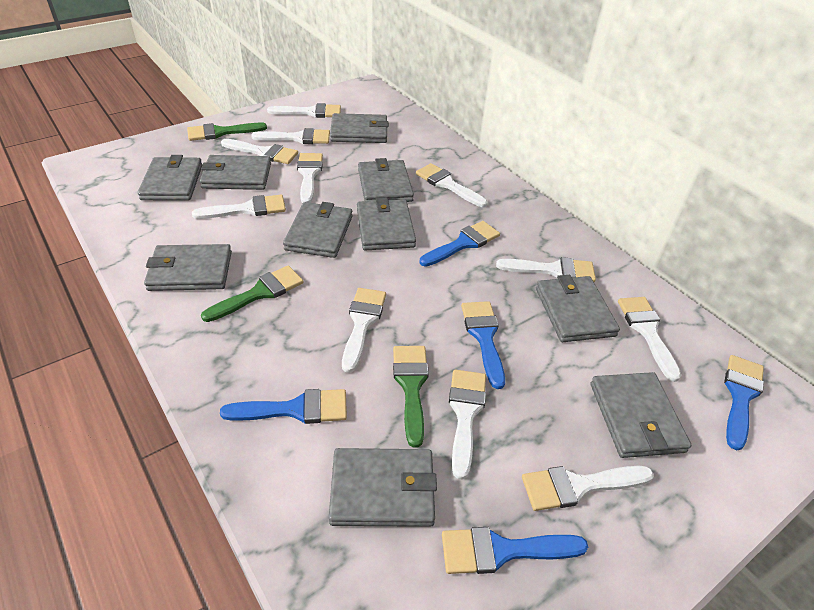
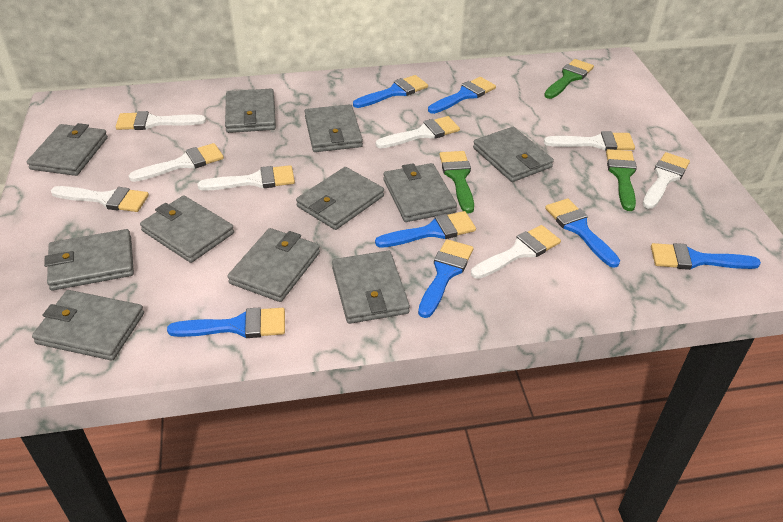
blue brush: [220,389,347,424] [420,221,500,267] [442,527,588,574] [461,301,505,389] [724,355,764,450] = 5 -> [167,307,285,338] [353,75,428,108] [375,211,476,248] [418,239,473,318] [428,77,496,114] [545,198,620,268] [651,243,761,270] = 7
grey wallet: [138,155,202,201] [144,244,232,291] [200,155,271,190] [283,202,353,258] [329,448,437,527] [330,113,389,143] [357,197,416,251] [358,158,414,202] [536,275,620,342] [591,372,691,458] = 10 -> [27,123,108,176] [32,290,144,361] [44,229,134,291] [140,195,234,263] [225,89,276,133] [228,228,320,302] [296,167,384,230] [304,104,363,152] [332,251,410,324] [383,163,457,222] [473,127,554,182] = 11
white brush: [192,195,286,219] [221,139,298,164] [251,128,330,144] [267,103,341,118] [297,153,323,203] [342,288,386,373] [416,163,487,207] [449,370,486,480] [496,257,596,282] [522,466,654,511] [618,297,681,382] = 11 -> [51,186,149,212] [116,111,206,130] [129,143,224,182] [198,165,295,191] [376,116,460,148] [471,225,561,279] [544,131,635,151] [643,152,690,209] = 8

